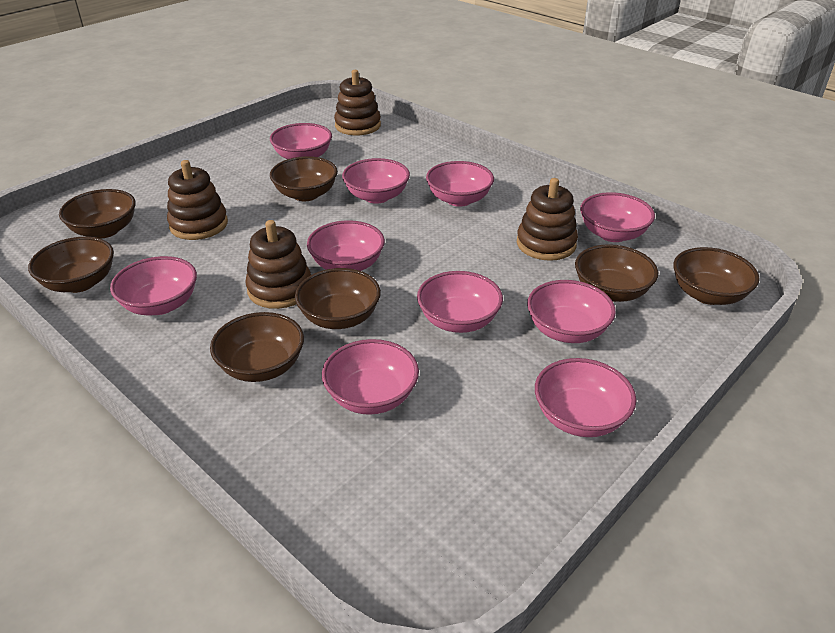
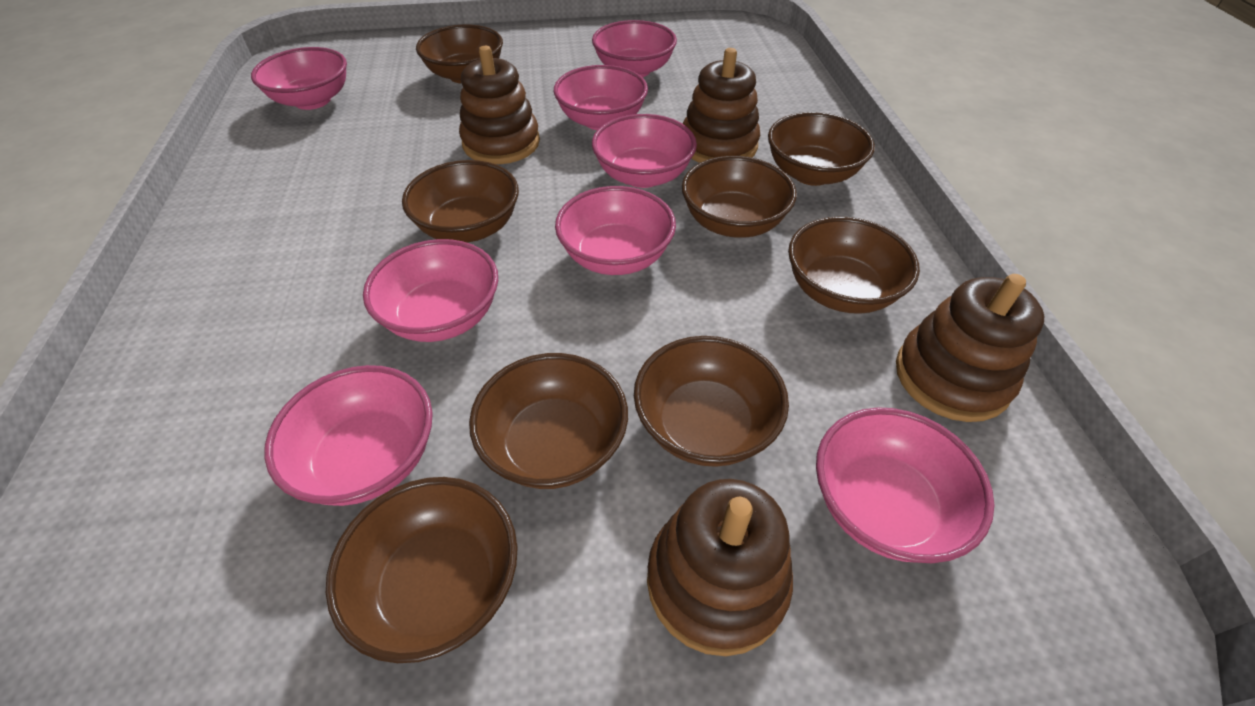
brown bowl: [28,237,114,293] [59,189,136,238] [210,312,304,382] [270,156,338,201] [295,268,381,329] [575,244,658,302] [673,247,760,305] = 7 -> [326,477,518,663] [402,160,519,243] [416,24,503,84] [469,353,628,489] [634,336,789,467] [682,156,797,238] [768,112,875,186] [788,217,920,314] = 8
pink bowl: [110,256,197,315] [270,123,332,159] [307,220,385,271] [322,339,419,415] [342,158,410,204] [417,271,503,333] [426,161,494,207] [527,280,616,343] [535,358,636,437] [580,192,655,242] = 10 -> [251,47,347,110] [264,365,433,506] [363,239,498,342] [554,65,648,130] [555,186,676,275] [592,20,677,78] [592,114,697,188] [816,407,994,563] = 8

